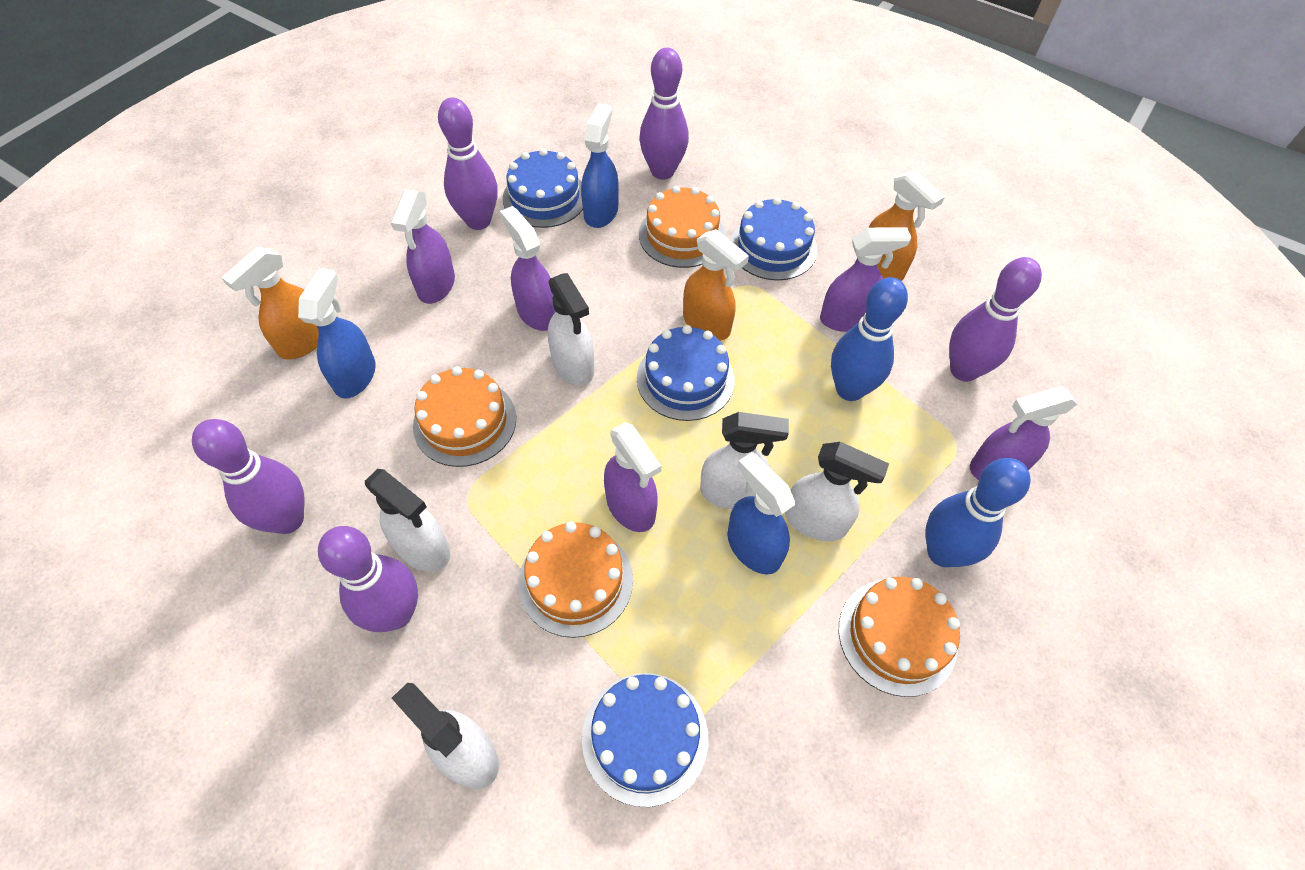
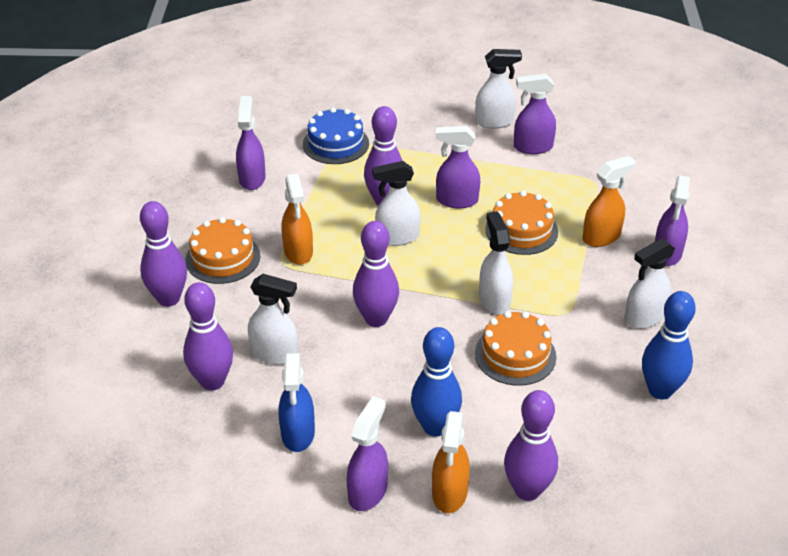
blue cake: [503,148,583,228] [582,673,708,807] [637,325,735,421] [730,197,817,280] = 4 -> [303,107,369,164] = 1
blue spray bottle: [298,268,376,398] [581,103,619,228] [727,452,795,574] = 3 -> [279,353,315,452] = 1
orange cake: [413,366,516,467] [518,522,633,638] [639,186,725,268] [839,577,960,697] = 4 -> [185,217,260,284] [475,311,556,386] [485,191,558,255] = 3

